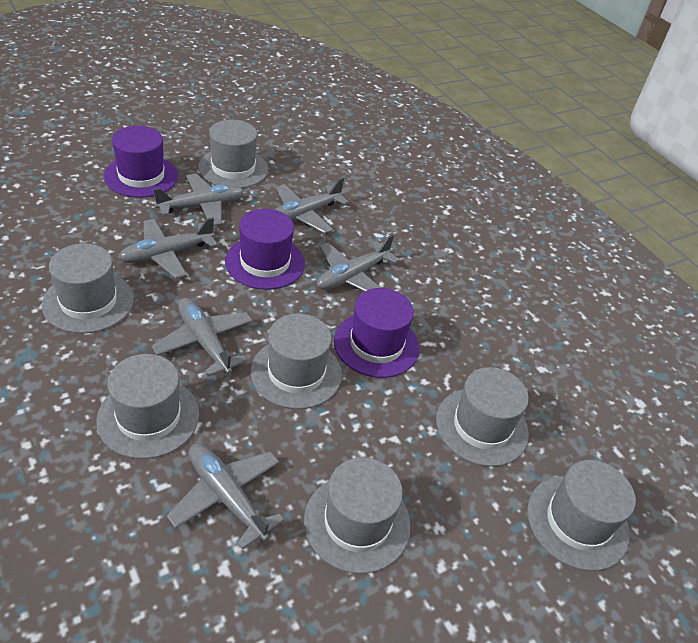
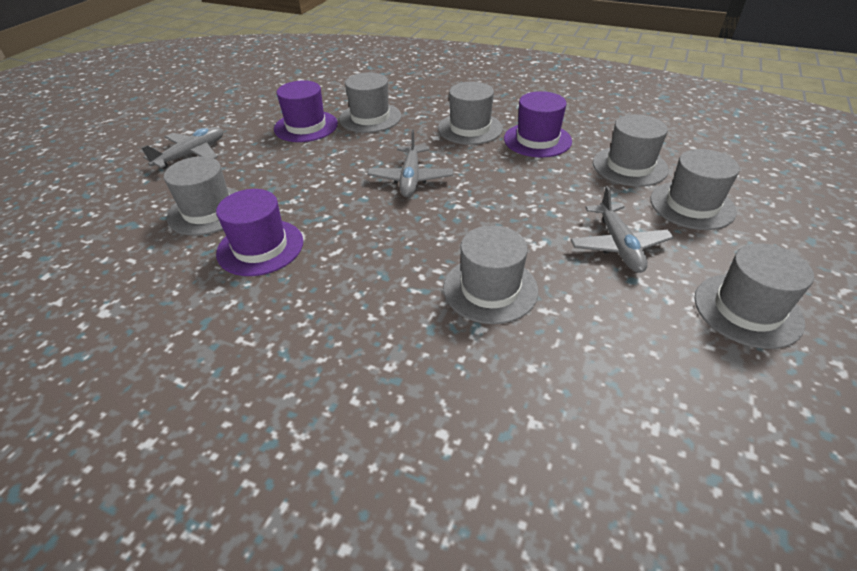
grey plane: [118,217,217,279] [152,298,253,376] [153,174,244,226] [167,443,284,549] [274,178,349,234] [317,234,400,292] = 6 -> [141,127,223,169] [367,130,453,197] [571,186,674,273] = 3

